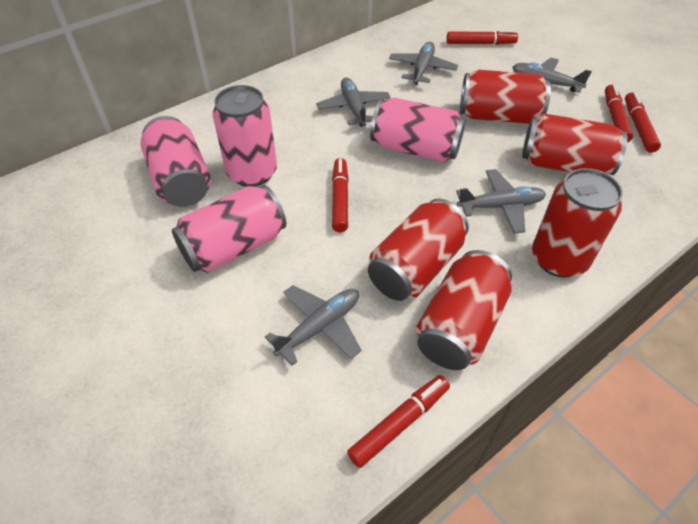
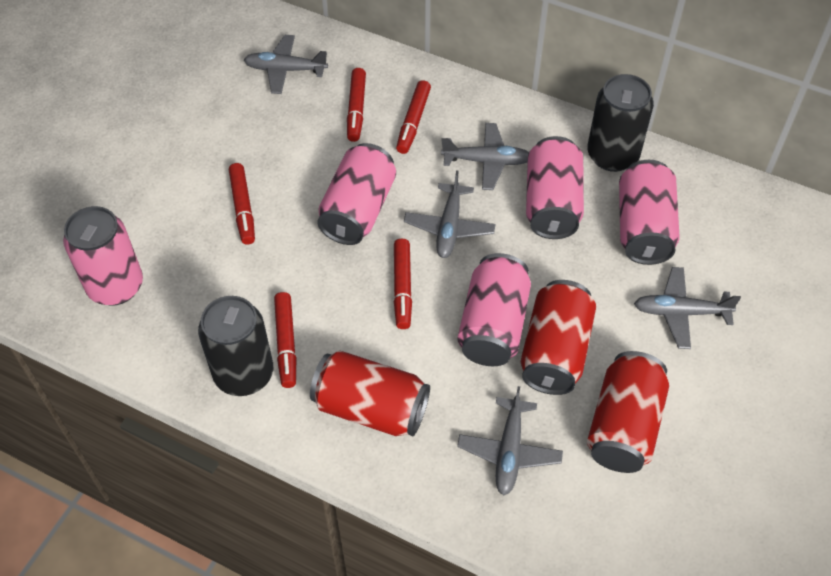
black can: none = 0 -> [198,296,273,396] [587,74,654,172] = 2
pink can: [140,116,211,207] [172,184,286,273] [213,85,277,187] [370,97,466,162] = 4 -> [63,206,143,305] [317,143,396,245] [457,253,531,366] [526,136,584,239] [619,160,680,265] = 5
red can: [368,198,469,301] [416,250,512,370] [460,70,551,124] [522,113,627,175] [532,168,623,278] = 5 -> [310,350,430,436] [521,280,596,395] [587,351,669,473] = 3

